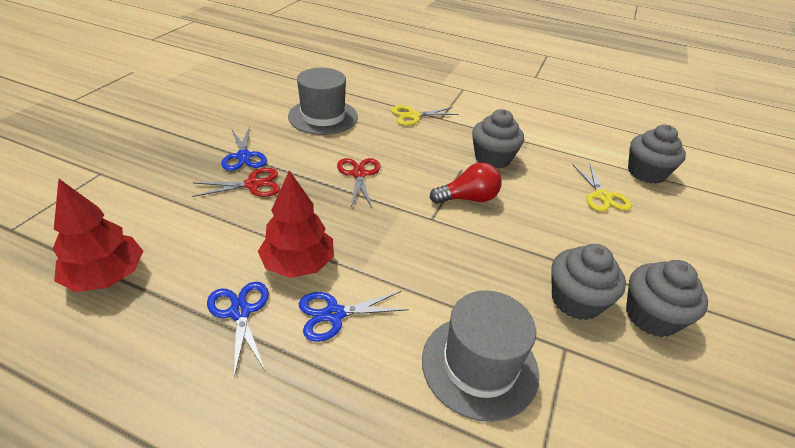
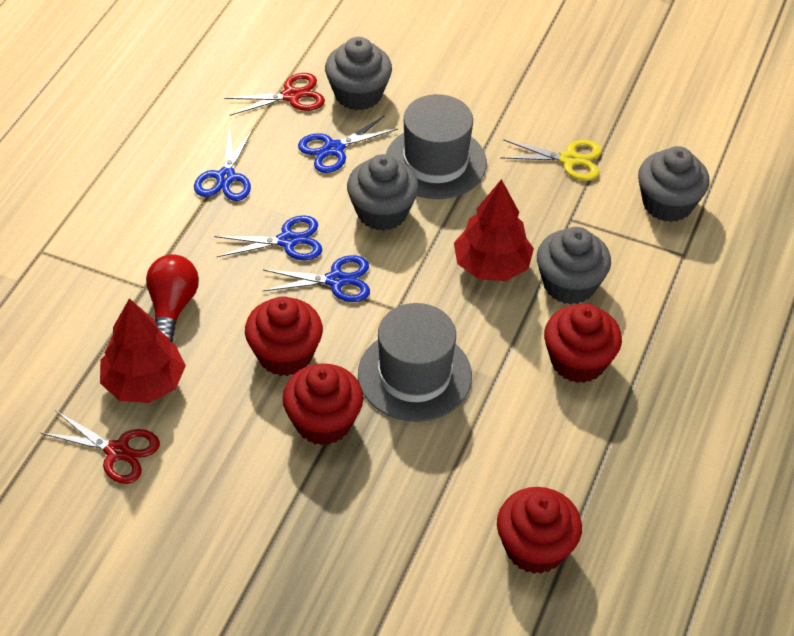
blue scissors: [207,282,269,377] [221,127,267,171] [299,291,409,342] = 3 -> [194,128,253,201] [215,215,322,260] [263,255,370,302] [298,115,398,173] = 4
red cupcake: none = 0 -> [245,296,323,376] [283,363,363,445] [497,487,582,574] [544,304,622,383] = 4
yellow scissors: [391,105,459,126] [572,164,632,212] = 2 -> [500,139,602,181] = 1

